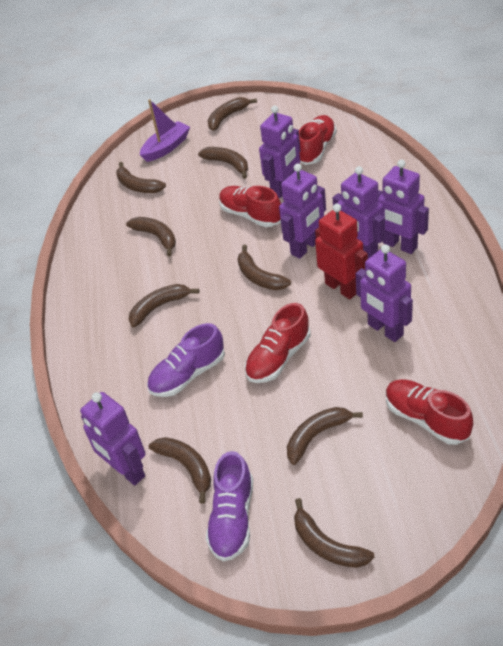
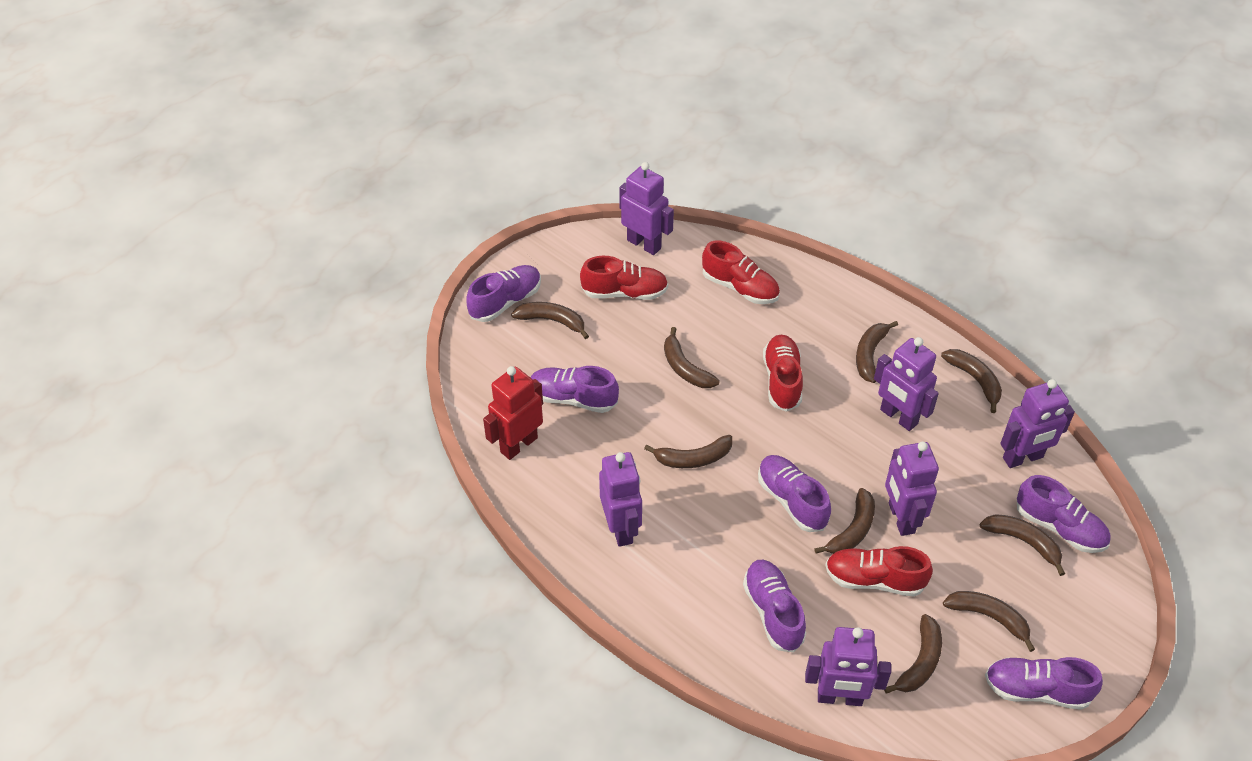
purple boat: [140,99,190,162] = 1 -> none = 0
purple shoe: [147,323,225,397] [206,451,253,562] = 2 -> [466,265,541,322] [531,366,619,413] [743,560,806,652] [758,455,831,532] [985,657,1103,710] [1017,475,1111,553] = 6

